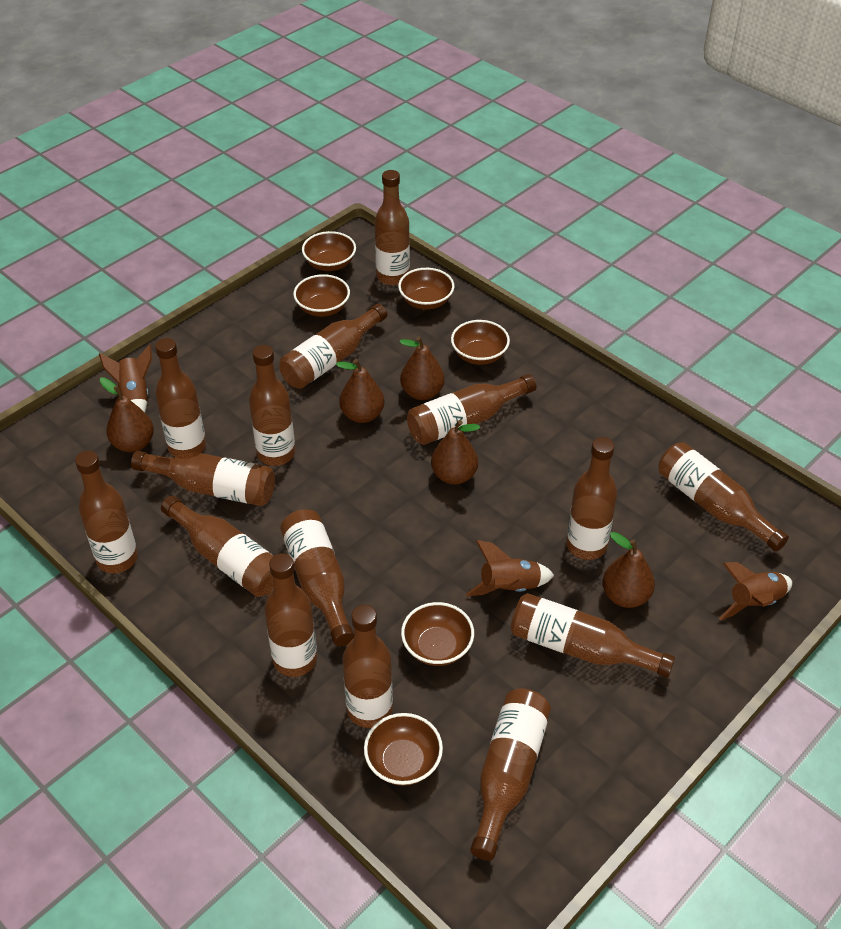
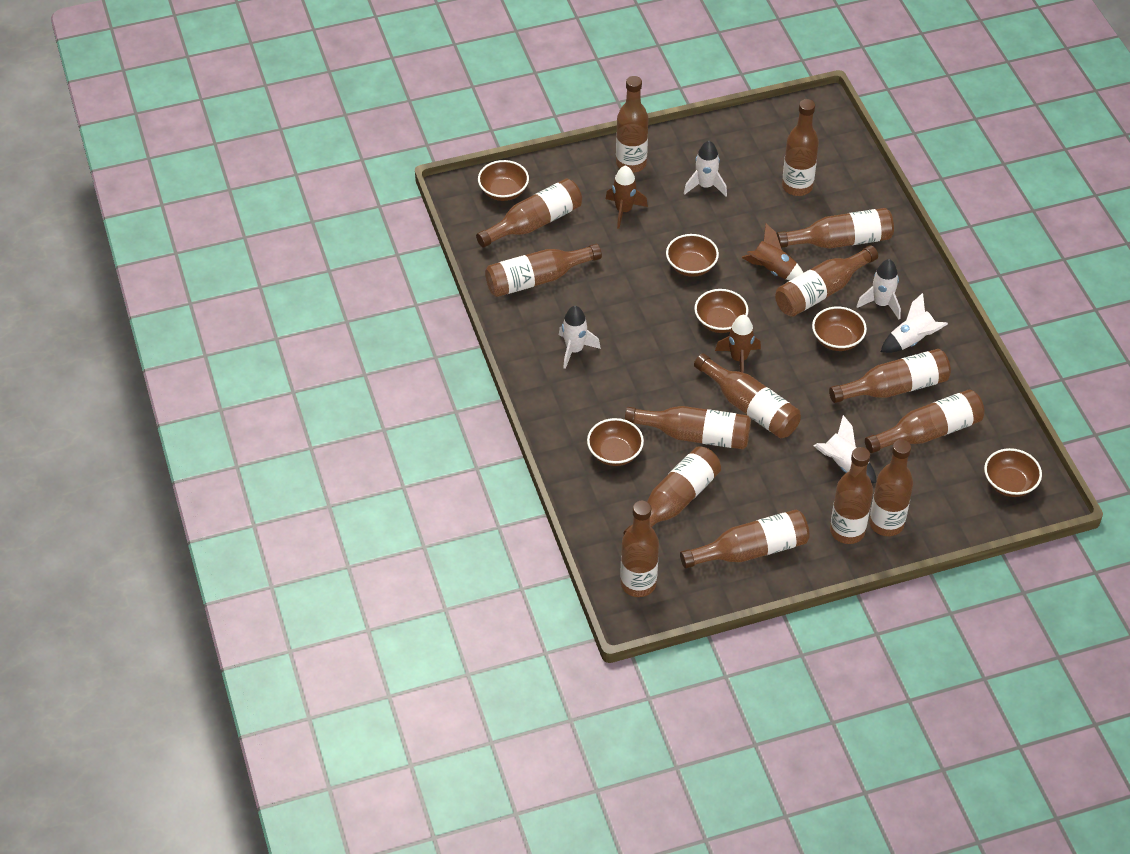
brown pear: [100,377,154,452] [336,359,384,423] [400,336,445,400] [431,420,480,485] [602,532,655,608] = 5 -> none = 0
white rocket: none = 0 -> [559,306,601,369] [684,141,727,196] [814,415,876,483] [856,259,901,319] [881,293,948,353] = 5

